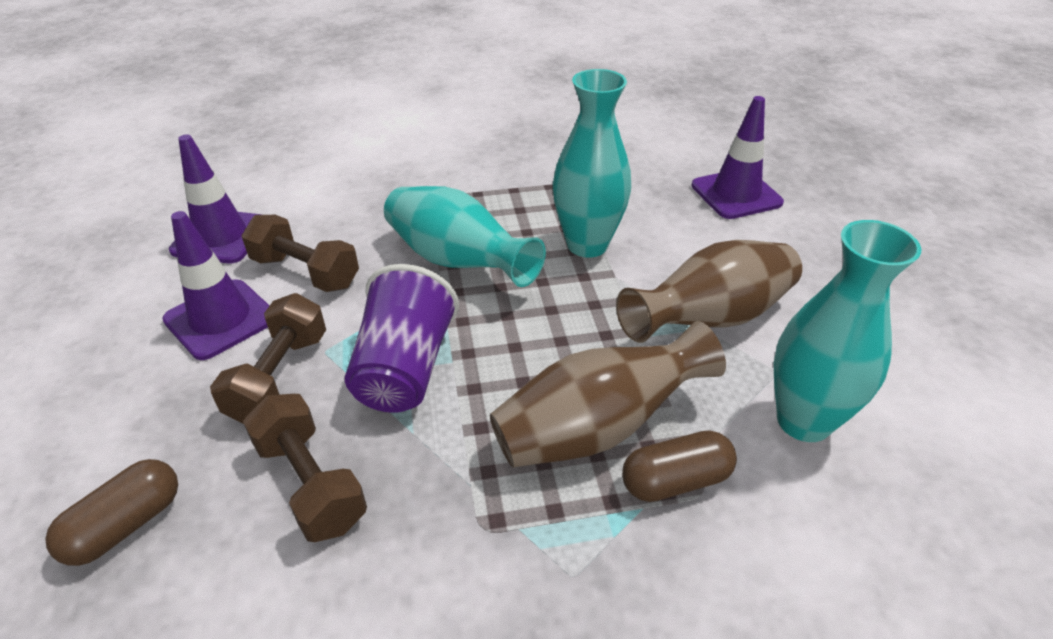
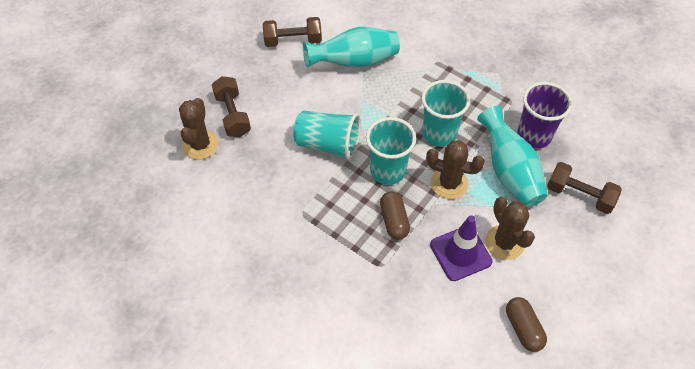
brown cactus: none = 0 -> [179,98,219,160] [426,140,485,199] [485,197,535,260] = 3
brown vase: [490,321,726,468] [616,240,802,343] = 2 -> none = 0
purple traffic cone: [162,211,270,360] [169,134,262,263] [692,96,784,219] = 3 -> [430,215,493,281] = 1
turquoise cup: none = 0 -> [293,111,361,160] [366,117,416,185] [422,80,470,147] = 3
turquoise vase: [384,186,546,287] [553,69,631,258] [774,220,921,442] = 3 -> [303,27,400,68] [477,106,548,207] = 2

